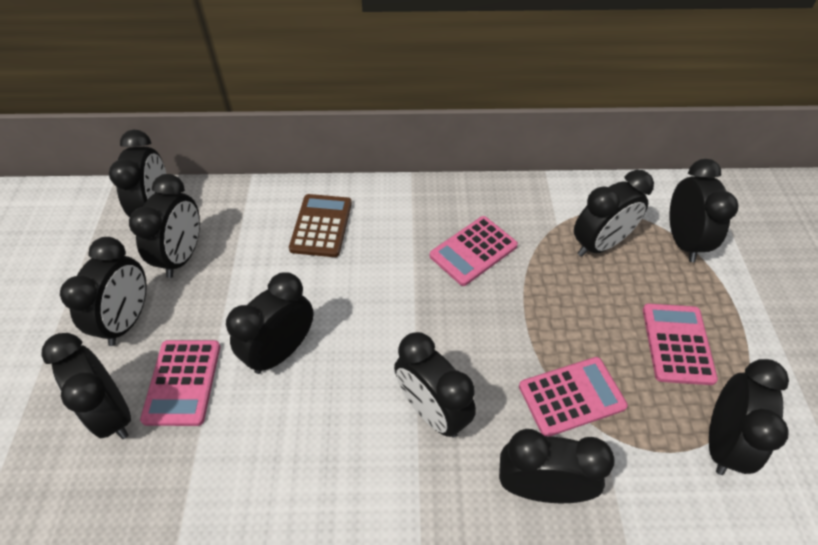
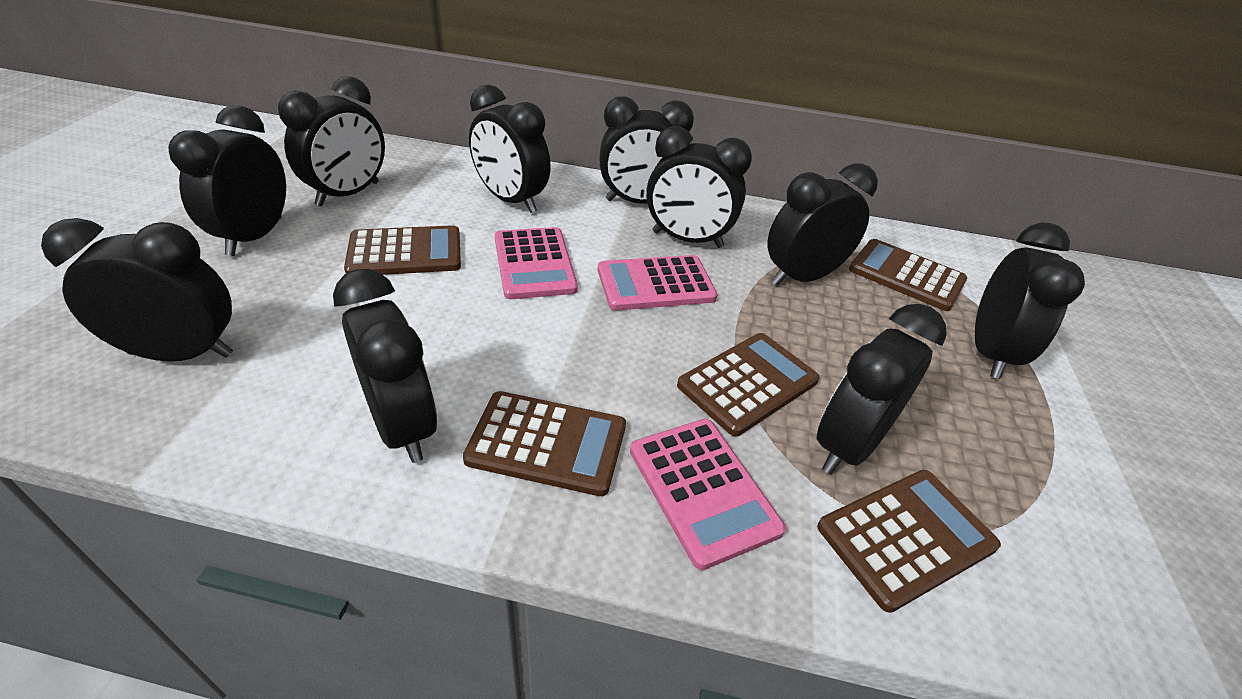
brown calculator: [289,194,352,257] = 1 -> [344,225,461,275] [463,391,626,496] [677,333,820,436] [817,470,1001,613] [849,239,967,311] = 5
pink calculator: [140,340,220,426] [430,216,518,286] [519,357,628,436] [643,304,718,385] = 4 -> [495,227,578,299] [598,255,718,311] [630,419,786,570] = 3

